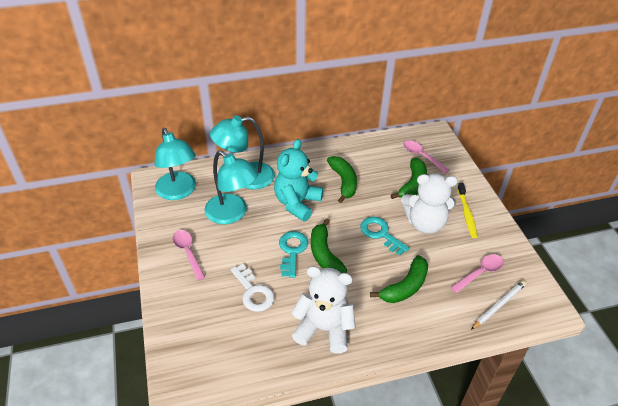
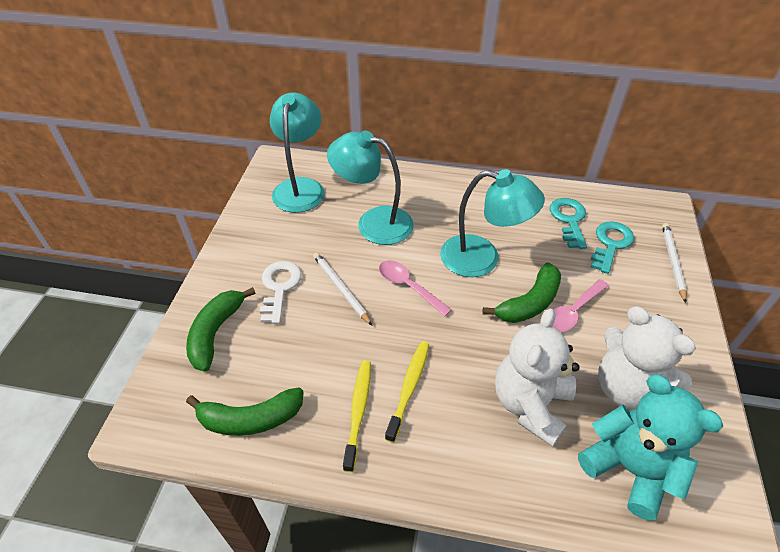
green banana: [311,218,347,273] [327,156,357,203] [370,255,428,303] [390,158,427,199] = 4 -> [186,287,256,372] [186,387,304,436] [482,263,561,323] = 3
pink spoon: [173,230,205,281] [403,140,450,174] [450,254,504,293] = 3 -> [379,260,452,317] [552,279,609,332] = 2
white pencil: [471,281,526,330] = 1 -> [313,252,372,325] [662,223,687,303] = 2
yellow toothbrush: [457,183,477,238] = 1 -> [343,360,371,472] [385,341,429,443] = 2

